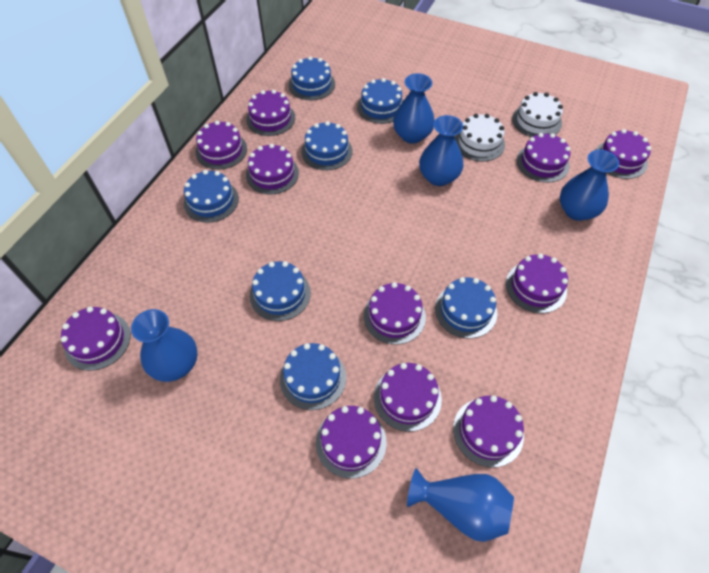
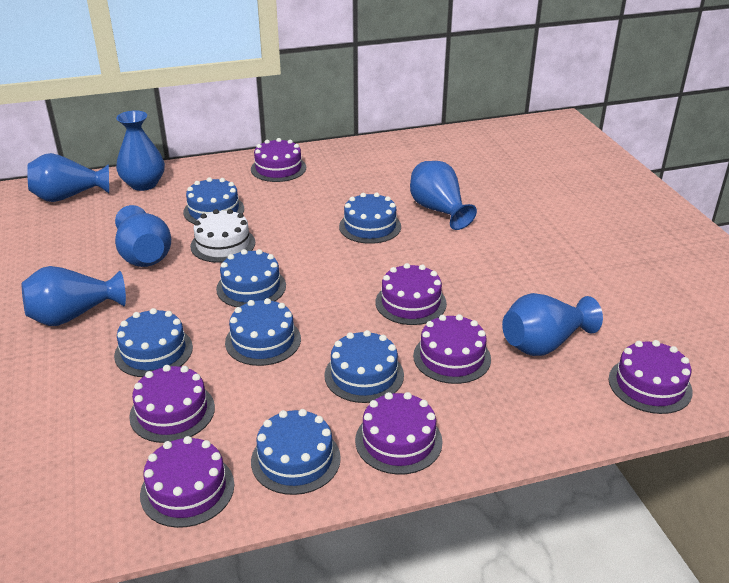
blue vase: [131,309,197,382] [393,73,435,144] [407,468,514,542] [419,115,464,186] [560,150,619,221] = 5 -> [22,266,126,326] [27,153,109,202] [115,205,171,267] [116,110,165,191] [410,161,477,230] [502,293,603,356] = 6
purple cake: [61,307,131,371] [196,121,247,169] [246,90,295,136] [246,144,299,194] [316,406,386,478] [363,282,426,345] [374,363,442,432] [453,395,524,468] [506,253,568,313] [517,133,571,183] [596,129,651,179] = 11 -> [129,365,215,443] [140,436,234,528] [251,138,306,182] [355,392,443,475] [376,263,447,325] [413,314,491,384] [609,340,693,414] = 7
white cake: [455,114,505,162] [512,92,563,137] = 2 -> [190,209,255,263] = 1

